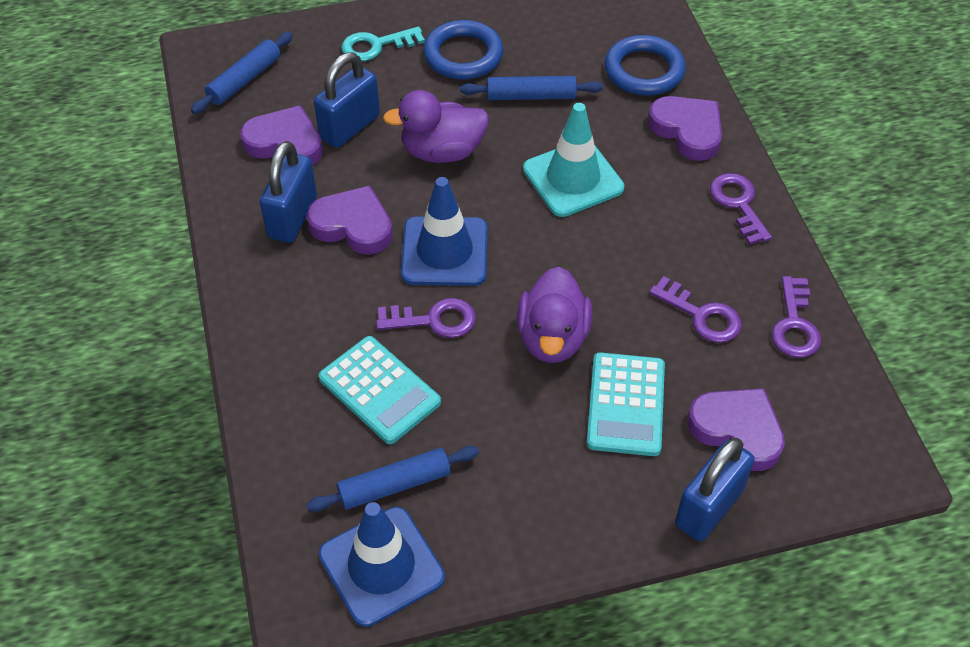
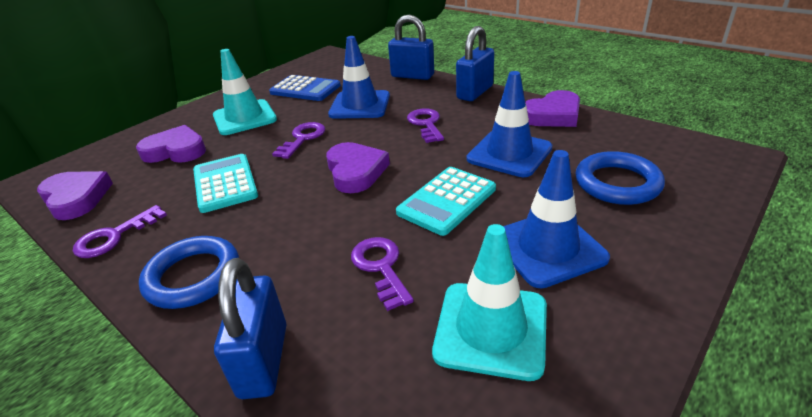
blue calculator: none = 0 -> [269,75,341,101] = 1
blue rolling pin: [191,32,293,114] [306,446,479,512] [460,76,603,100] = 3 -> none = 0
blue traffic cone: [319,502,445,627] [401,177,487,286] = 2 -> [328,36,390,119] [467,71,553,177] [503,150,610,288] = 3
purple duck: [383,90,489,163] [517,267,592,363] = 2 -> none = 0
turquoise key: [341,26,425,61] = 1 -> none = 0
turquoise traffic cone: [523,103,624,217] = 1 -> [213,49,277,135] [432,224,547,381] = 2

